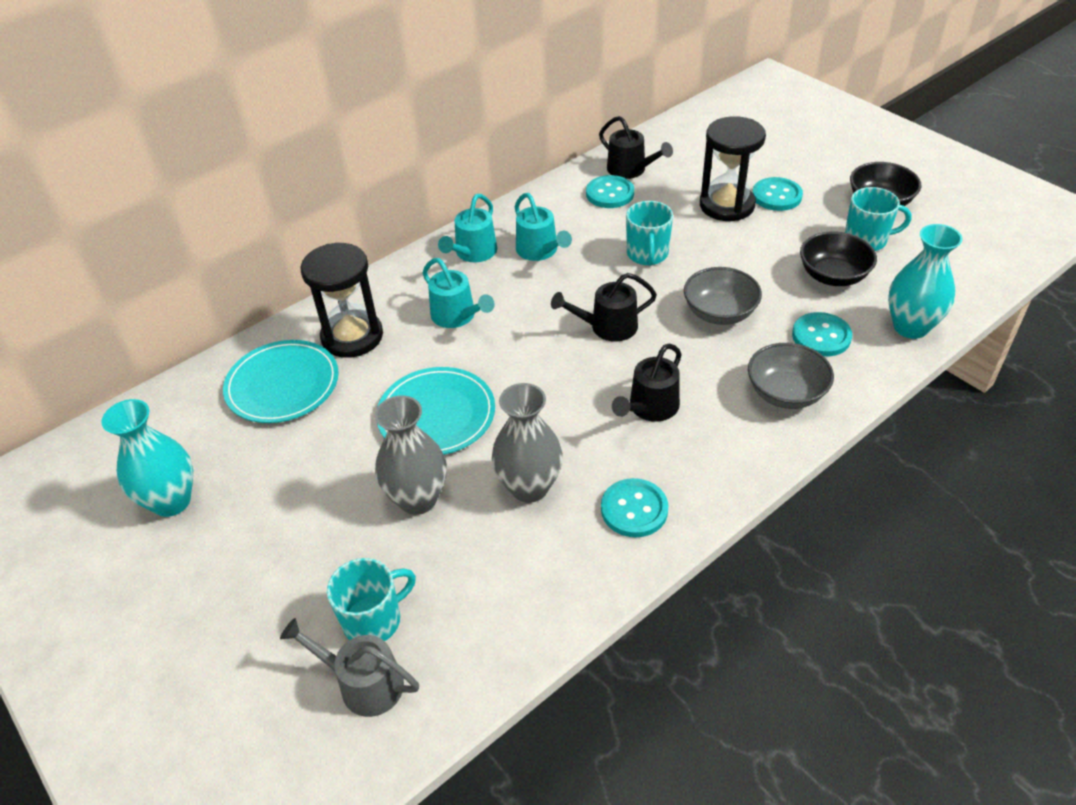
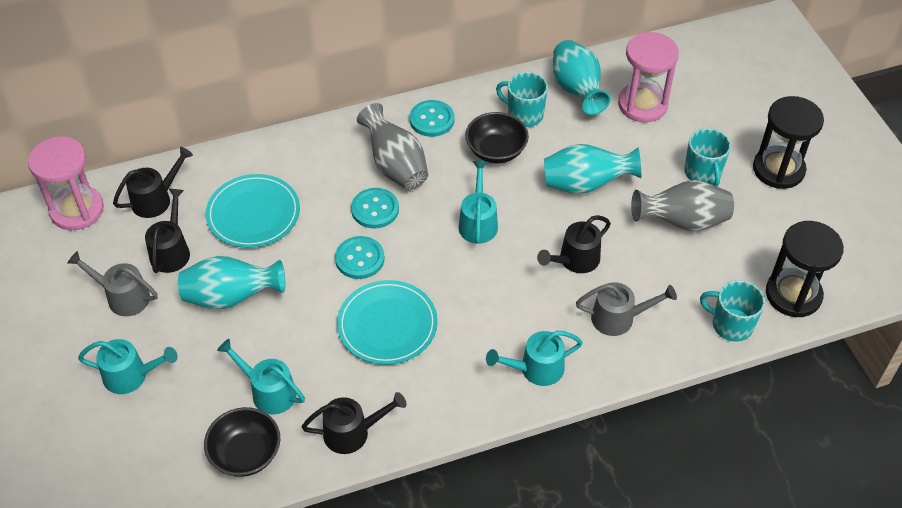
black watering can: [551,273,657,342] [599,116,673,179] [612,344,682,422] = 3 -> [113,147,193,218] [145,189,190,273] [302,392,407,454] [537,215,611,273] = 4
grey bowl: [684,267,762,325] [748,343,834,409] = 2 -> none = 0
grey watering can: [280,618,419,717] = 1 -> [67,251,158,316] [576,282,677,336] = 2
pink hourglass: none = 0 -> [28,137,104,230] [618,32,679,122] = 2
turquoise button: [586,175,634,208] [601,478,668,537] [752,177,803,211] [792,312,852,357] = 4 -> [335,236,385,279] [351,188,399,228] [410,100,454,137] = 3
turquoise vase: [101,399,193,517] [888,224,962,339] = 2 -> [178,256,285,309] [544,144,641,194] [553,40,611,115] = 3
turquoise watering can: [423,258,495,328] [438,194,497,262] [515,193,572,261] = 3 -> [78,339,178,394] [217,339,305,414] [458,161,498,244] [486,331,583,386] = 4

